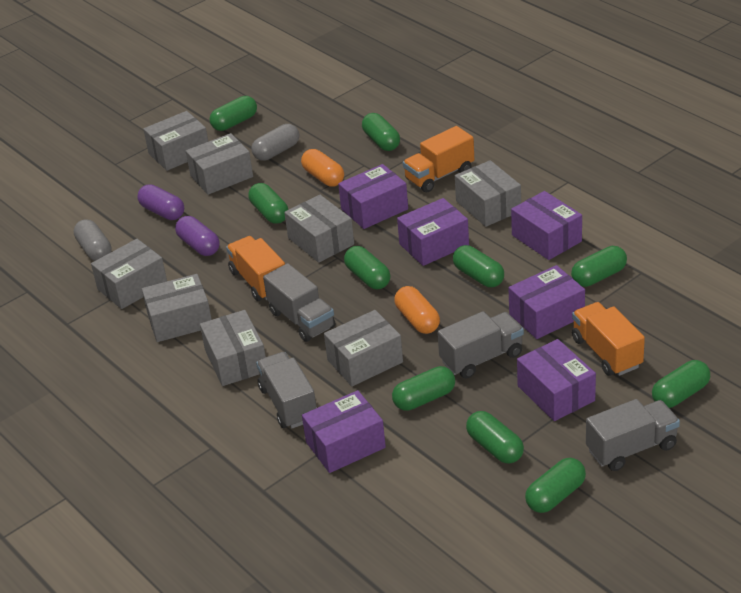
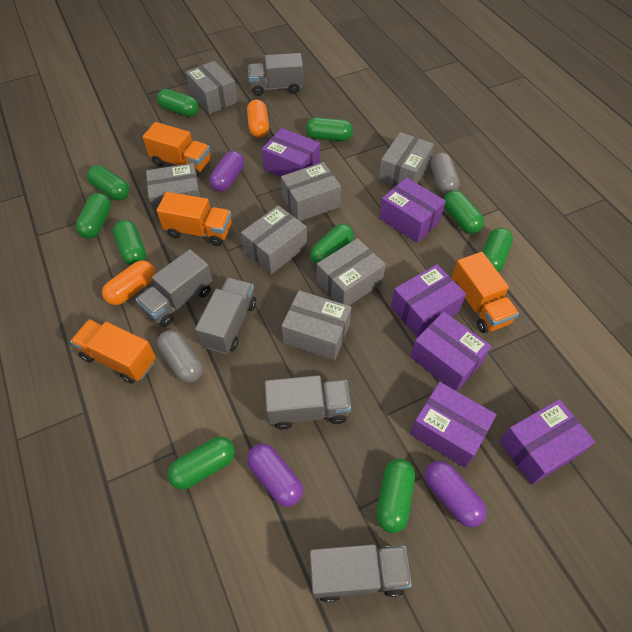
grey box: [91,239,167,309] [142,274,212,342] [143,111,208,171] [186,133,253,195] [200,310,266,386] [284,195,354,263] [324,310,403,386] [455,160,521,227] = 8 -> [146,163,201,218] [185,61,238,114] [241,205,307,274] [281,162,341,221] [281,290,351,360] [317,238,386,306] [379,132,434,187] = 7
grey truck: [256,352,317,428] [263,263,336,342] [437,311,524,379] [586,399,680,471] = 4 -> [136,249,213,327] [195,277,256,354] [248,53,303,96] [264,375,351,429] [310,544,412,603] = 5
orange truck: [226,236,285,301] [403,126,474,192] [572,302,645,376] = 3 -> [70,319,156,384] [142,122,211,176] [156,192,232,246] [452,252,519,333] = 4
purple capsule: [137,184,184,220] [175,216,220,256] = 2 -> [210,151,244,192] [247,444,303,507] [425,461,487,527] = 3

